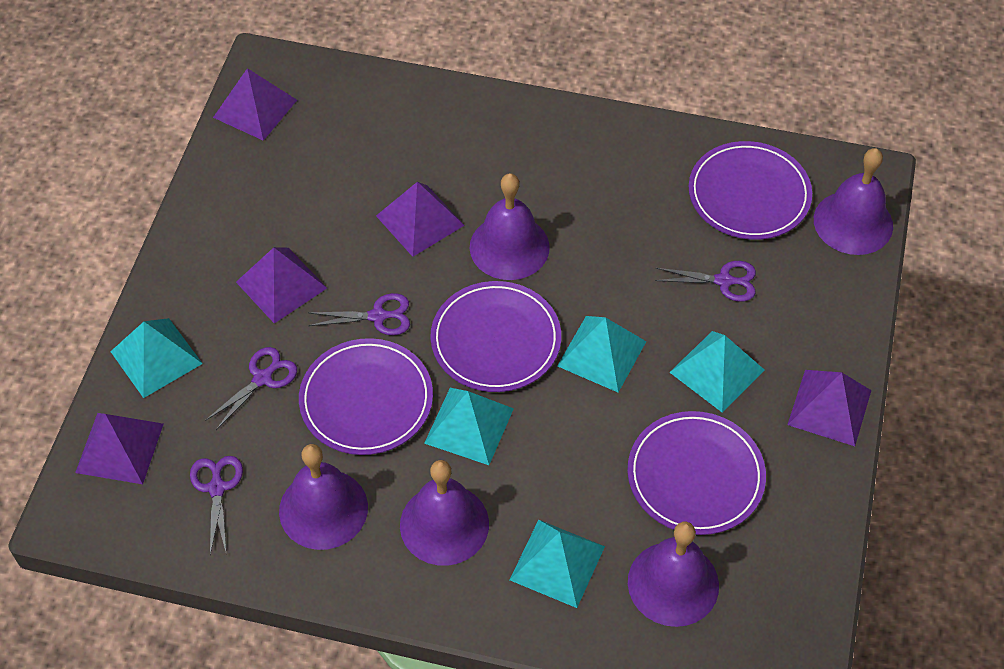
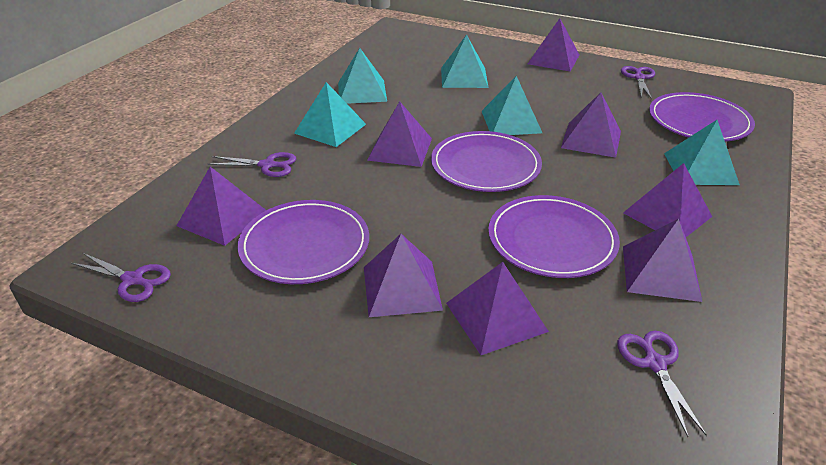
purple bell: [279,444,368,550] [400,460,489,566] [470,173,550,280] [628,522,719,627] [814,148,893,255] = 5 -> none = 0
purple pyramid: [75,413,164,484] [213,68,297,141] [236,247,327,324] [376,182,465,257] [788,370,871,446] = 5 -> [176,167,266,246] [364,234,443,317] [367,101,432,167] [446,262,549,355] [528,18,579,72] [561,92,621,158] [623,163,712,237] [623,219,702,302] = 8

